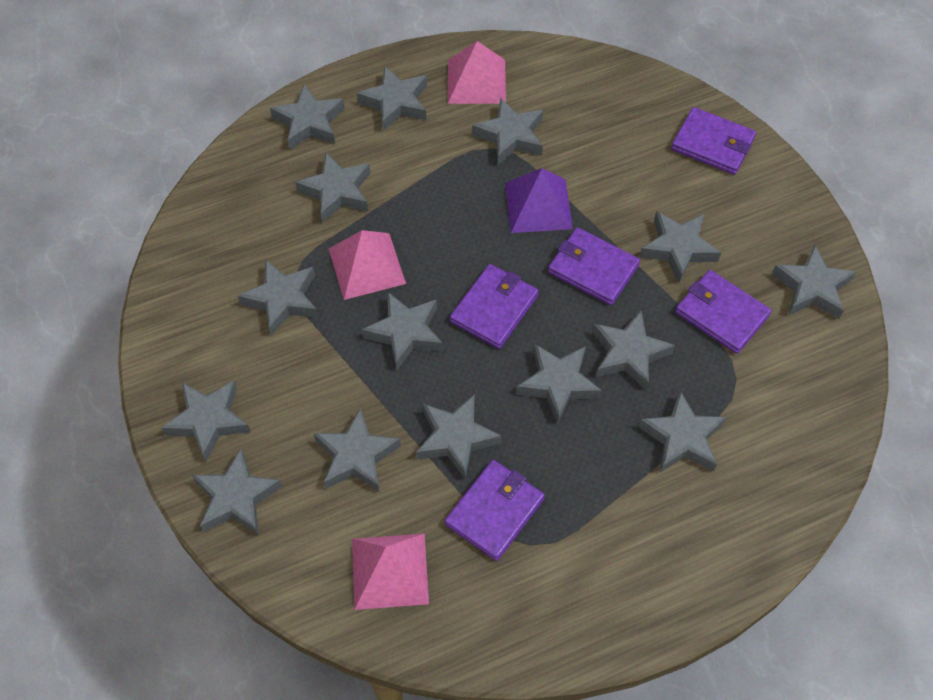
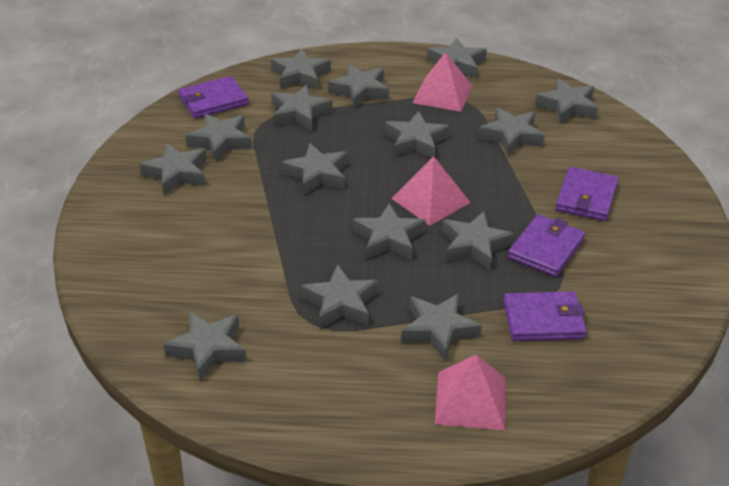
purple pyramid: [505,168,573,233] = 1 -> none = 0
purple wallet: [445,460,545,561] [450,264,539,349] [548,227,640,305] [671,107,756,175] [675,270,772,354] = 5 -> [178,76,249,119] [503,291,587,341] [508,214,585,277] [555,167,618,221] = 4

